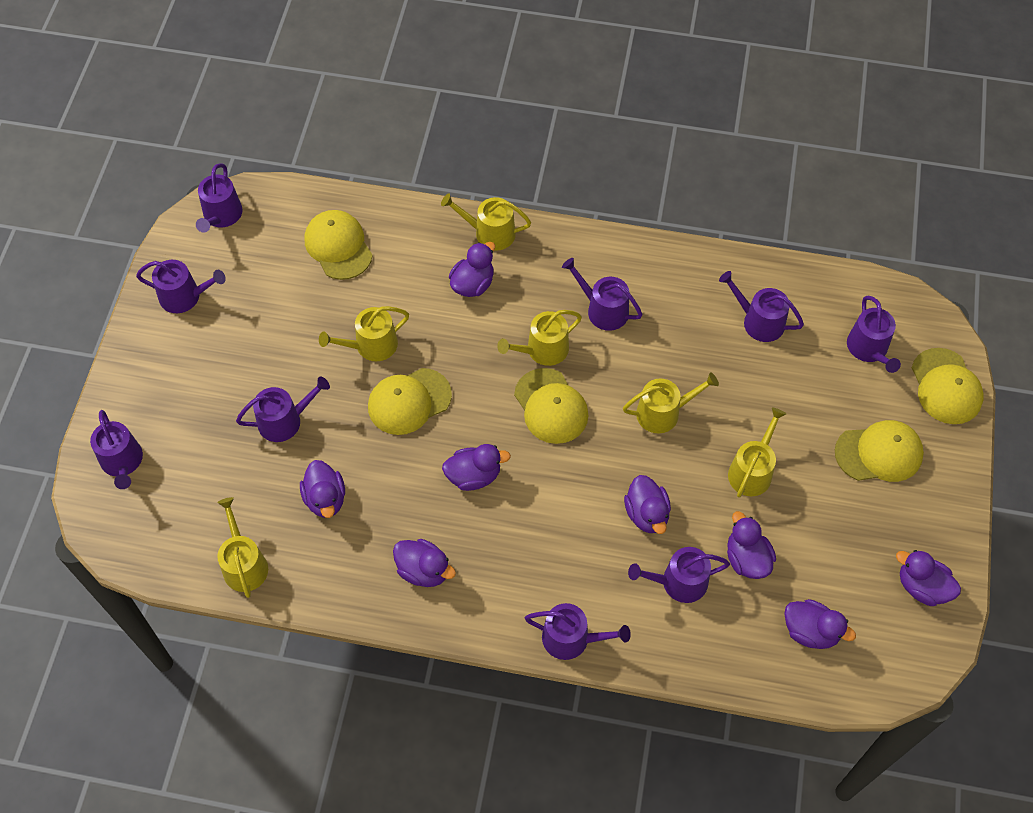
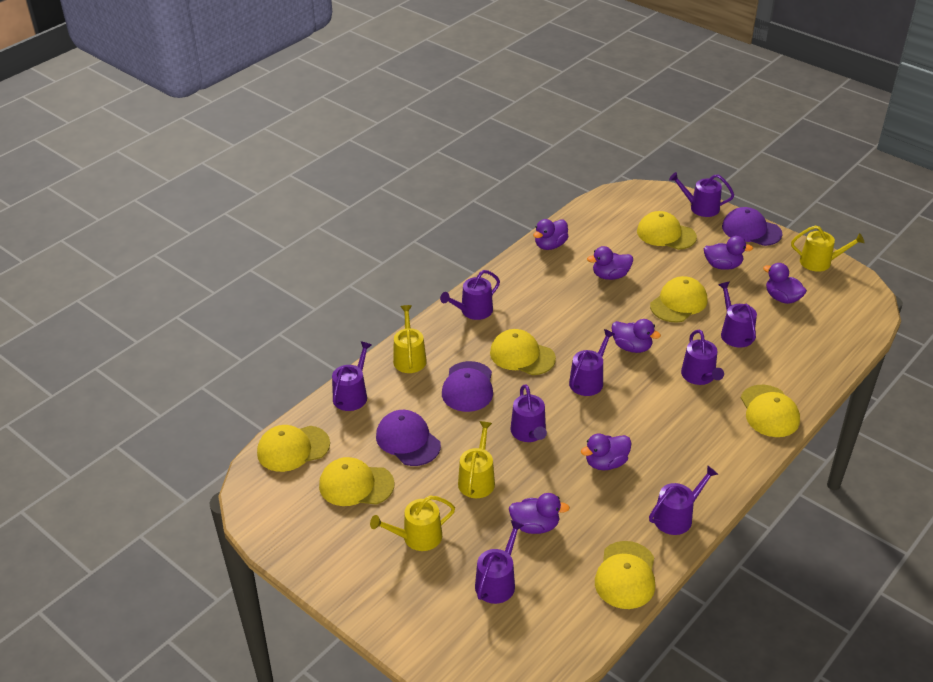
purple cap: none = 0 -> [376,410,441,466] [442,361,493,412] [722,207,782,246] = 3
purple duck: [300,460,345,518] [393,539,456,587] [442,444,511,491] [449,242,495,297] [624,475,671,534] [727,511,776,579] [784,599,856,649] [896,550,961,606] = 8 -> [509,493,570,534] [533,219,569,250] [581,434,632,470] [587,246,633,280] [612,319,661,353] [704,236,753,270] [763,263,807,304] = 7
yellow cap: [305,210,373,280] [368,368,452,435] [514,368,588,444] [835,420,924,482] [912,348,984,424] = 5 -> [257,425,330,472] [319,457,394,506] [490,329,556,375] [595,541,655,609] [637,211,697,250] [650,276,707,322] [741,385,800,437] = 7
yellow watering can: [217,497,268,598] [319,306,409,361] [441,194,531,251] [497,310,582,366] [623,372,719,433] [728,407,786,498] = 6 -> [370,496,455,551] [393,305,427,373] [458,421,495,498] [791,225,865,272] = 4

